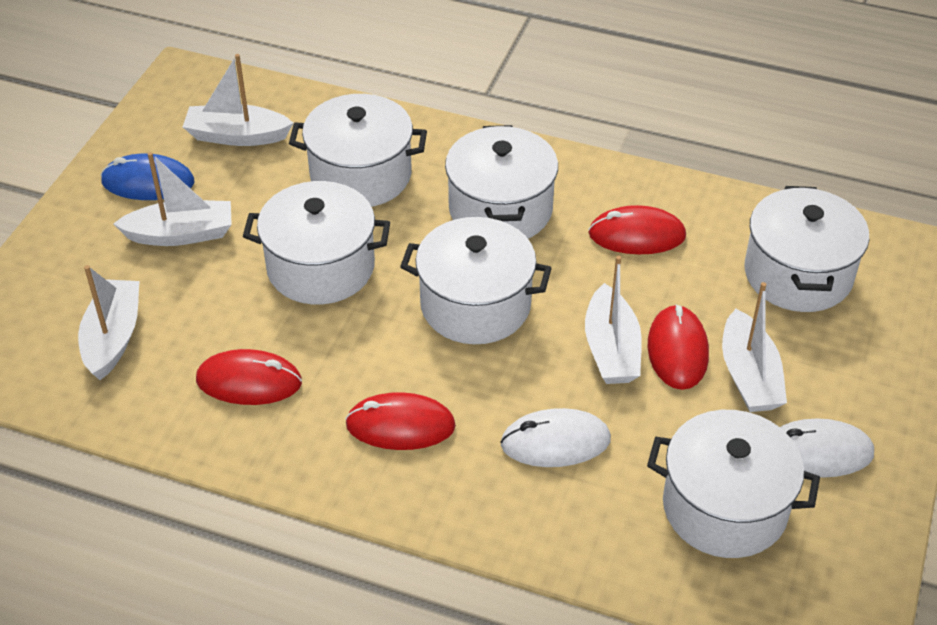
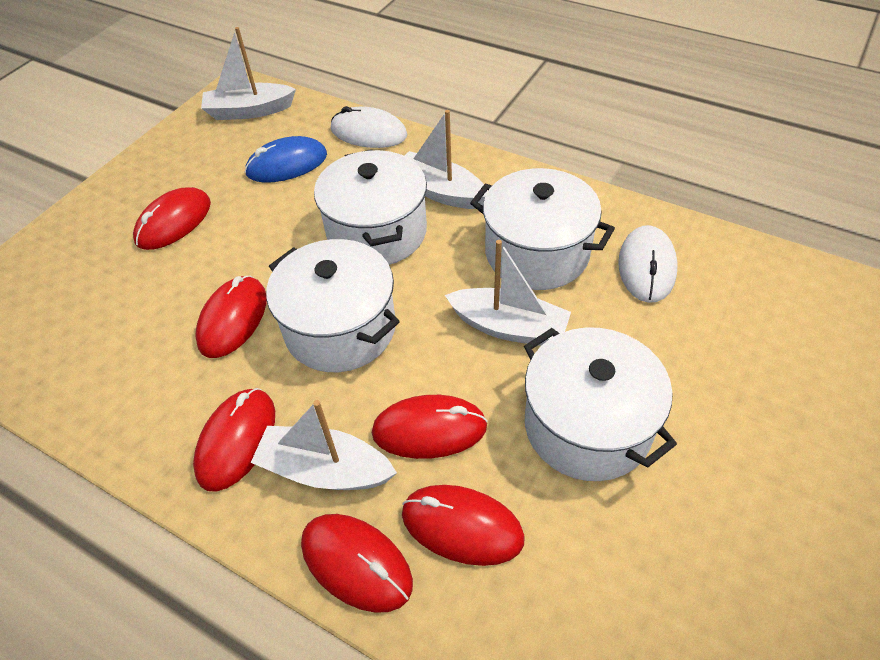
red mouse: [196,349,302,405] [345,392,456,450] [588,205,686,254] [648,304,709,390] = 4 -> [133,187,211,250] [193,388,275,492] [195,275,266,358] [301,514,413,613] [372,395,488,459] [402,485,525,566] = 6
white boat: [78,265,140,380] [113,152,232,246] [183,54,293,146] [585,256,642,384] [722,282,787,412] = 5 -> [201,27,296,120] [251,400,397,490] [405,110,488,209] [445,240,571,346] = 4
white pot: [243,181,390,305] [289,94,427,207] [400,217,552,344] [445,125,558,239] [647,410,820,558] [744,186,869,312] = 6 -> [266,239,400,372] [314,150,427,265] [470,168,615,290] [524,328,677,481] = 4

